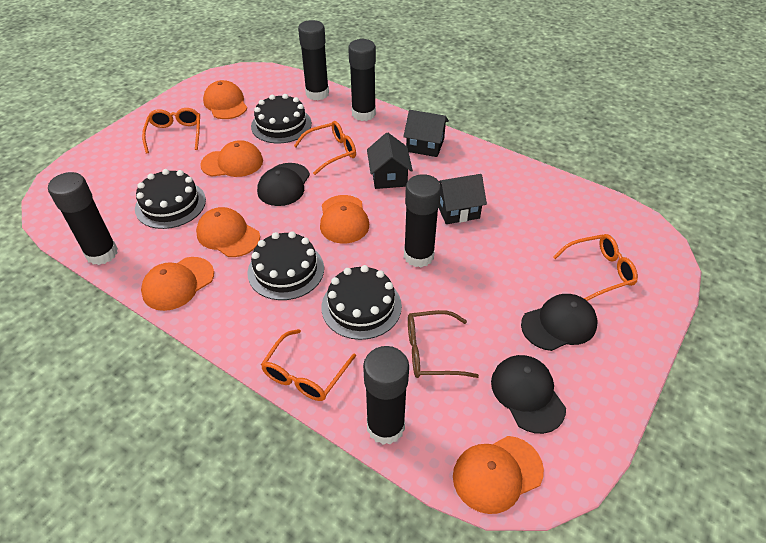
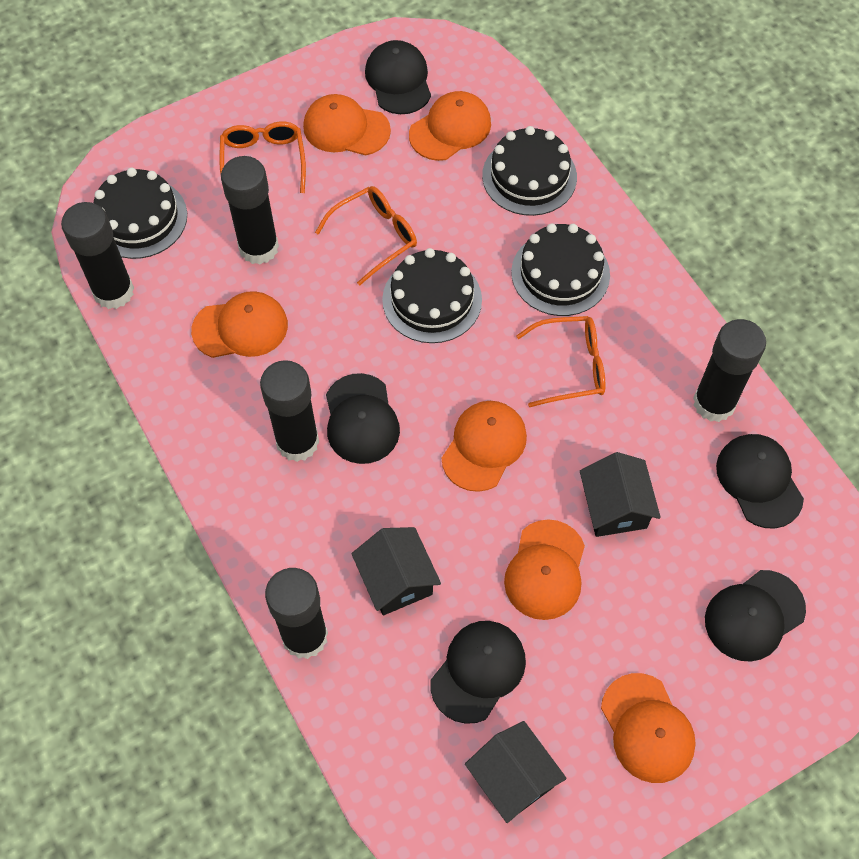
black cap: [257,163,310,206] [491,355,566,434] [521,294,597,351] = 3 -> [326,373,400,464] [365,40,431,114] [430,621,526,724] [705,570,806,662] [716,434,804,529] = 5
brown glasses: [408,310,479,378] = 1 -> none = 0
orange glasses: [142,108,200,153] [261,329,356,401] [294,121,356,175] [553,234,638,301] = 4 -> [219,121,306,193] [315,186,417,286] [516,316,605,407] = 3

